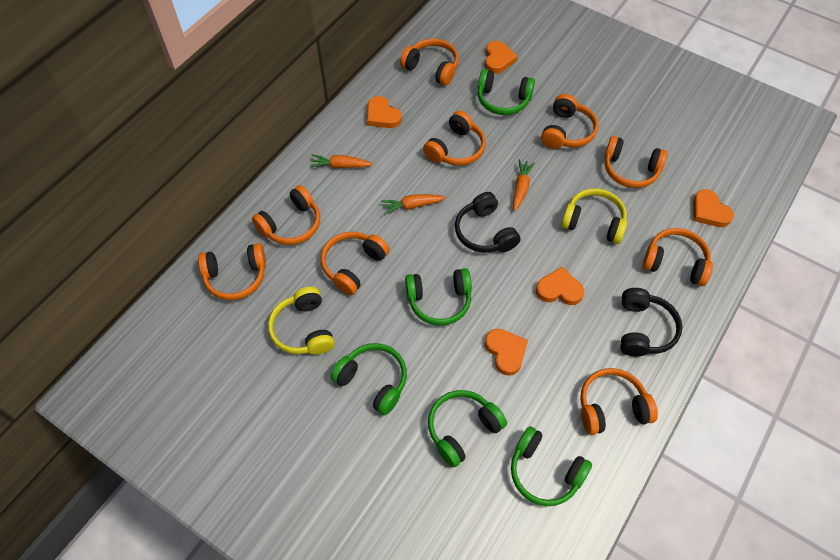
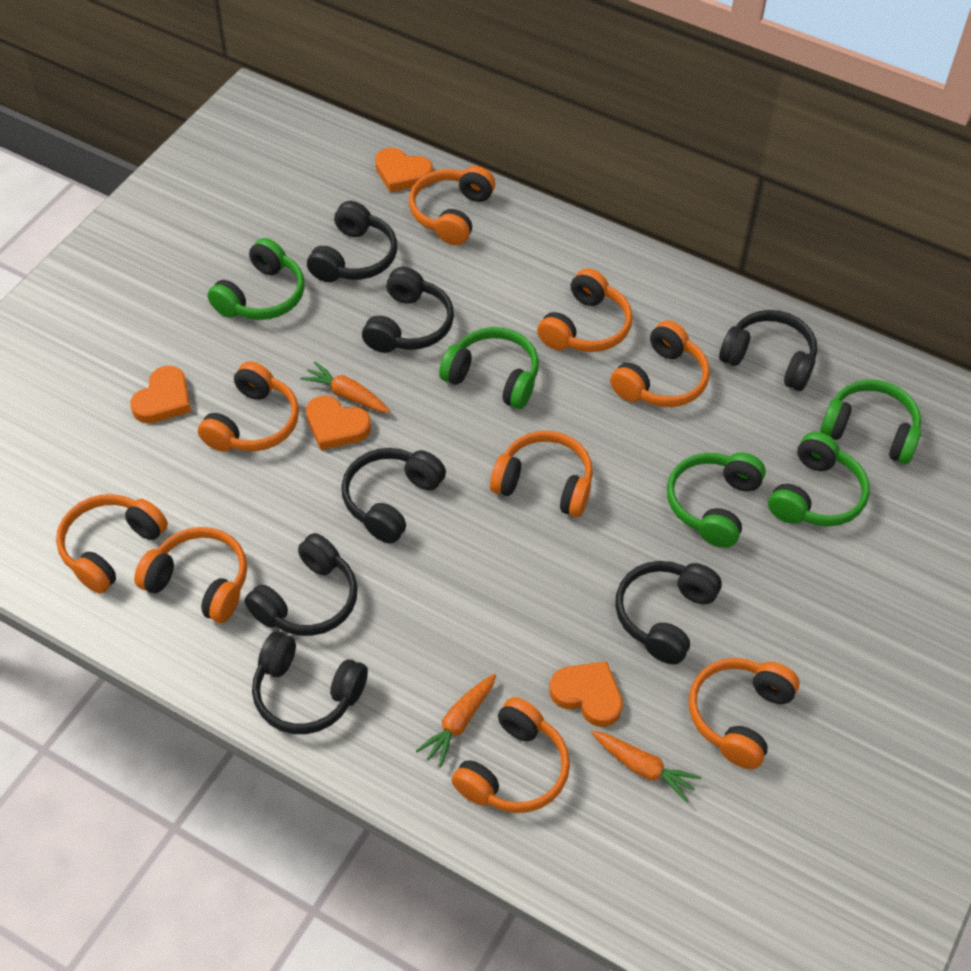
black headphones: [455,192,521,253] [620,288,683,357] = 2 -> [245,533,358,636] [252,631,368,734] [307,201,397,282] [341,448,446,544] [362,267,454,353] [615,561,722,664] [719,310,817,391] = 7
orange heart: [367,96,402,128] [485,41,518,74] [485,329,528,376] [536,267,584,305] [693,189,734,227] = 5 -> [130,366,191,423] [306,395,371,450] [375,148,433,192] [549,661,623,727] = 4
yellow headphones: [268,287,335,355] [561,188,627,244] = 2 -> none = 0

